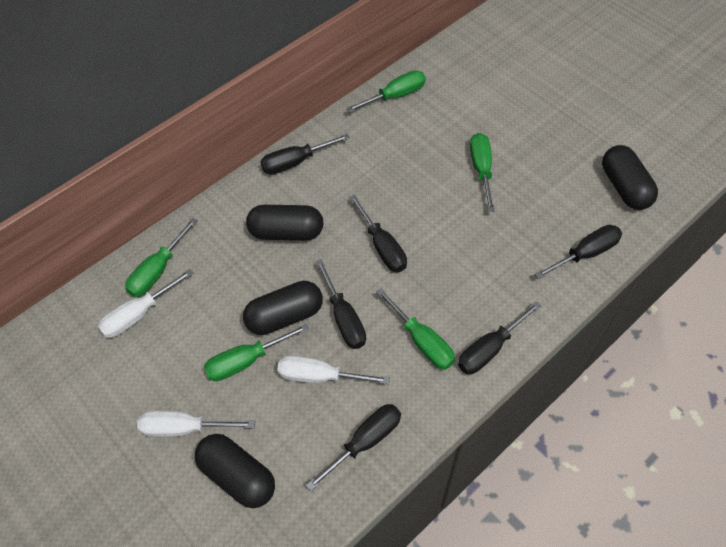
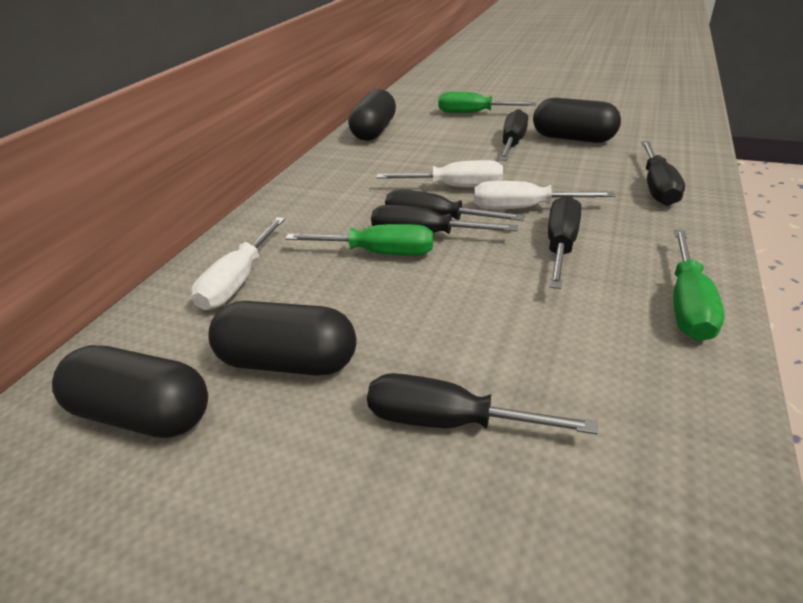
green screwdriver: [125,218,198,297] [204,324,309,381] [346,70,426,113] [376,288,455,370] [470,133,495,212] = 5 -> [285,224,433,256] [438,91,537,113] [673,229,725,341] = 3

